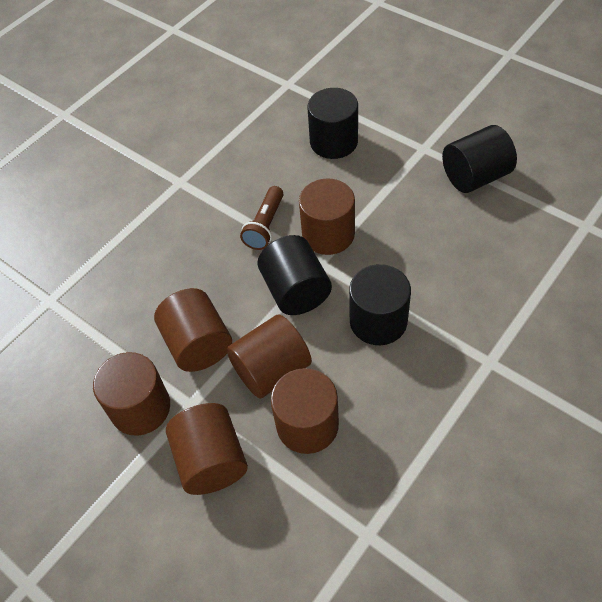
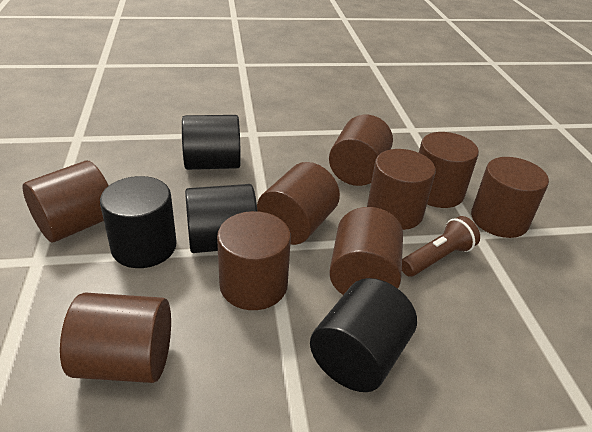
brown cylinder: [93,352,170,436] [154,288,232,372] [166,403,248,495] [227,314,312,399] [271,368,339,454] [299,178,355,255] = 6 -> [22,161,109,242] [60,293,171,383] [217,211,291,310] [257,162,340,245] [329,115,393,186] [329,207,403,295] [367,149,436,230] [419,132,479,208] [471,157,549,238] = 9

